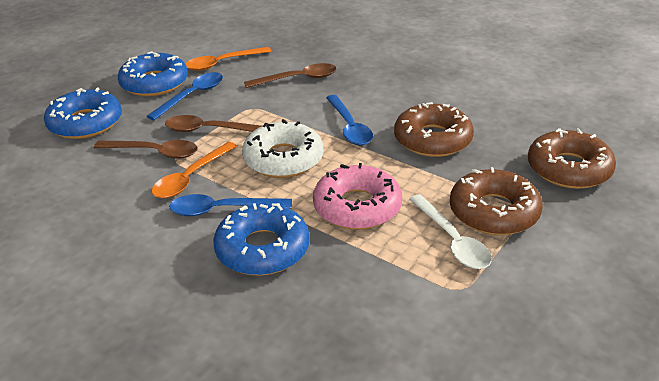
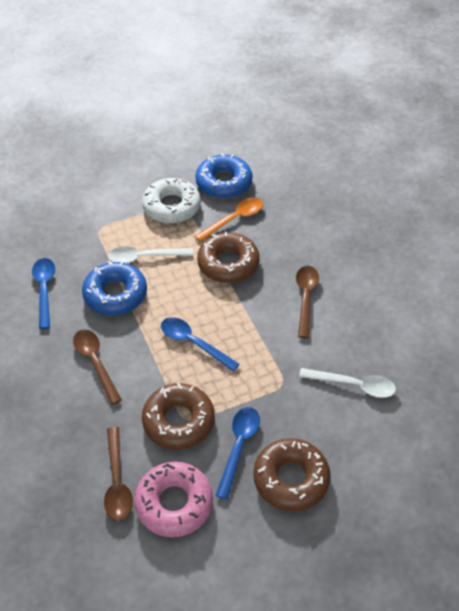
blue donut: [44,87,122,139] [118,51,188,96] [213,203,310,276] = 3 -> [82,261,147,315] [195,153,253,199] = 2
orange spoon: [151,142,237,198] [185,47,271,71] = 2 -> [195,198,263,242] = 1
white spoon: [409,194,492,269] = 1 -> [108,246,193,263] [299,368,396,398] = 2

